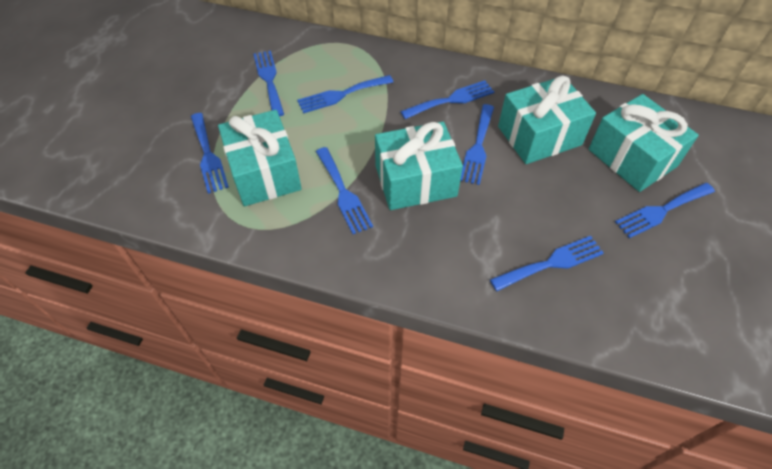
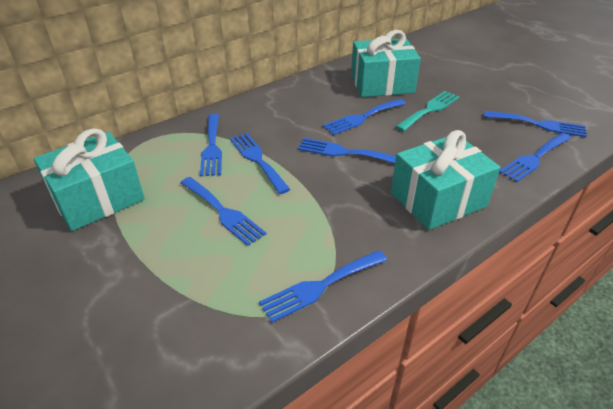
turquoise fork: none = 0 -> [395,91,460,132] = 1
turquoise gift: [218,110,302,206] [375,122,463,210] [498,76,596,164] [589,94,699,192] = 4 -> [33,128,145,231] [351,30,421,97] [391,130,500,230] = 3

